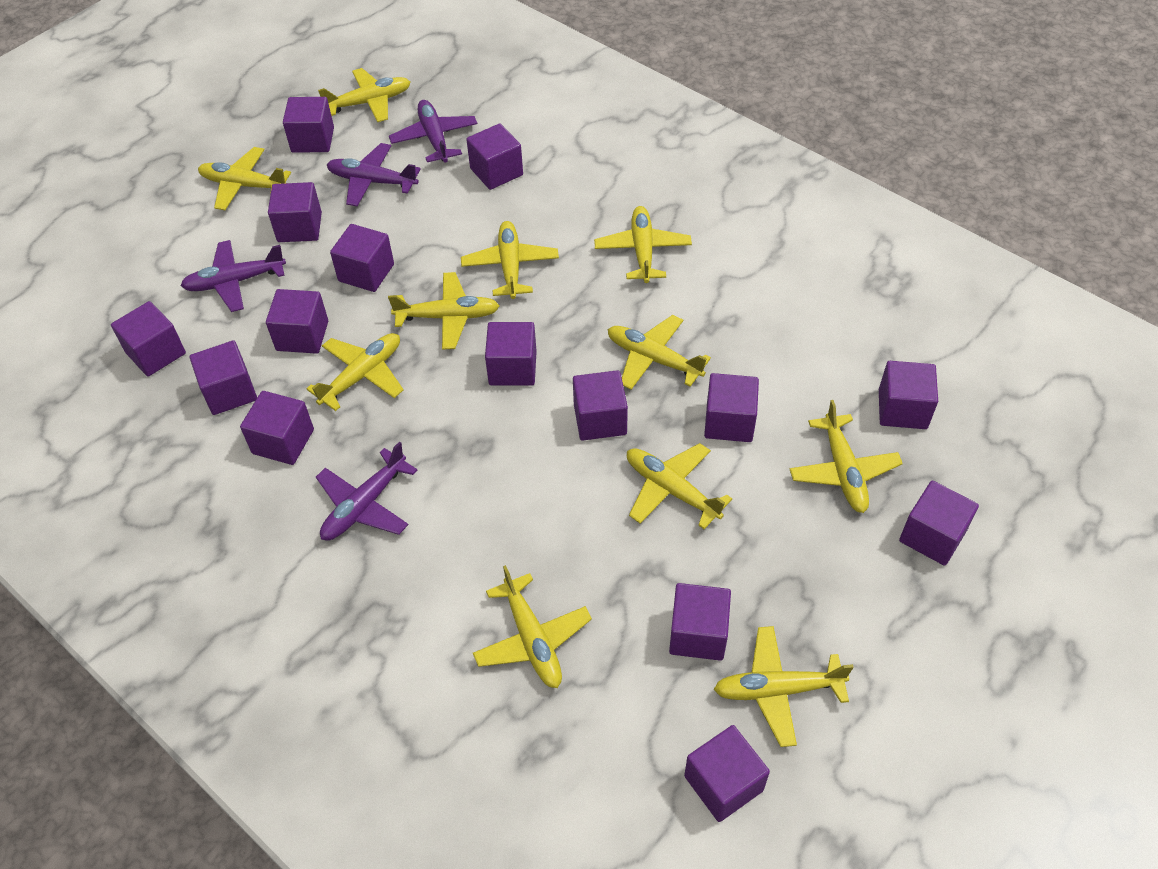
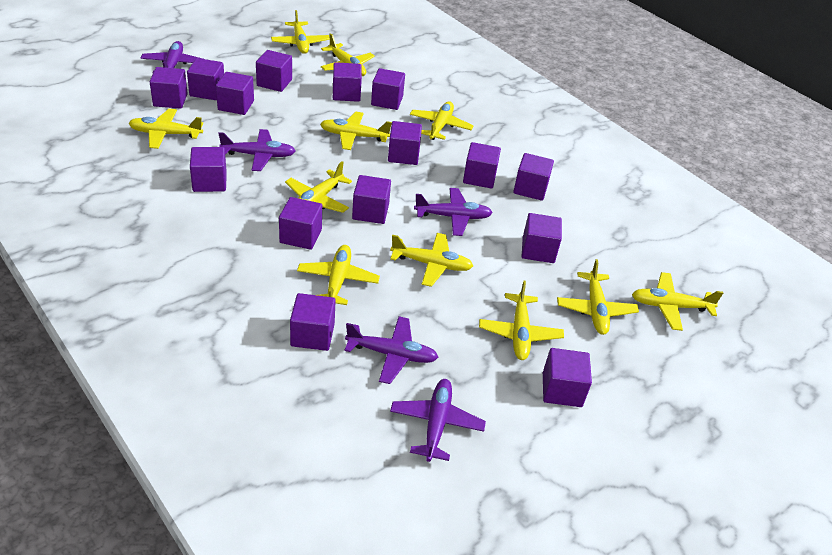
purple plane: [181,240,286,312] [316,442,418,541] [327,143,421,206] [389,100,477,163] = 4 -> [141,41,203,72] [218,129,295,171] [345,316,438,384] [390,379,486,462] [414,188,493,236] = 5

